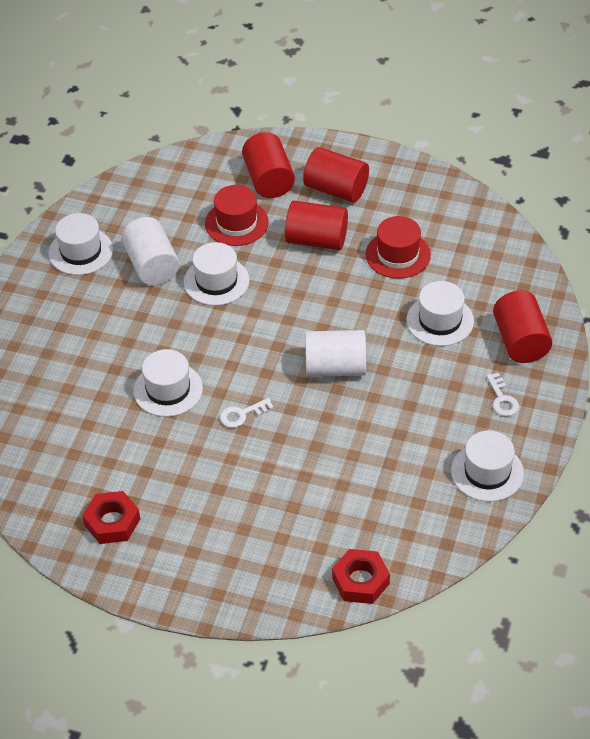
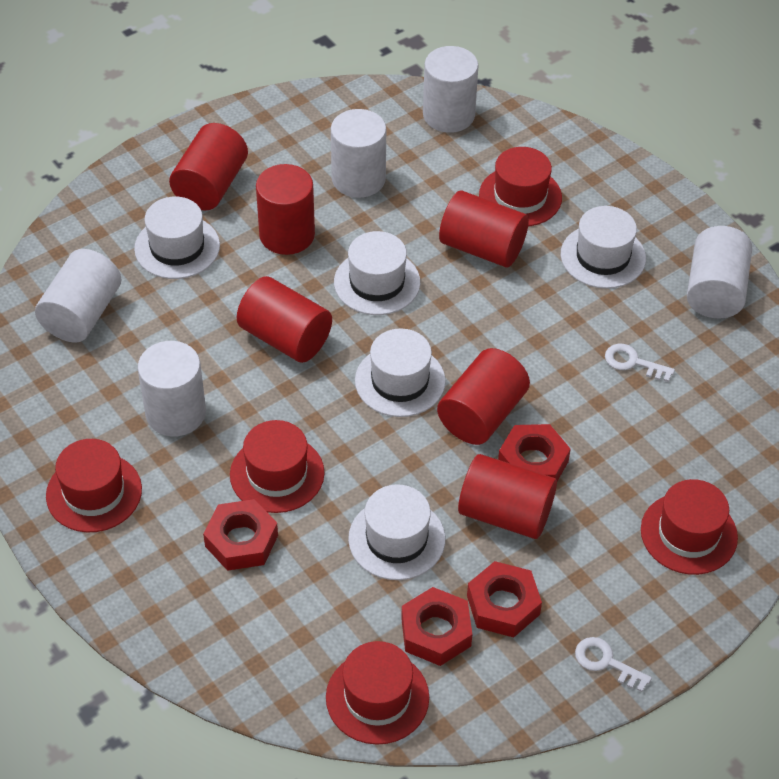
red cylinder: [242,132,295,198] [285,201,348,250] [303,147,369,202] [493,291,552,363] = 4 -> [169,123,248,210] [237,276,332,363] [256,164,315,255] [437,348,530,445] [439,191,529,267] [458,454,557,539] = 6
red hat: [205,185,269,246] [366,216,431,279] = 2 -> [46,439,142,532] [230,420,325,513] [326,641,429,745] [479,147,562,226] [641,479,738,575] = 5
red nut: [82,491,140,544] [332,549,390,604] = 2 -> [203,499,278,571] [401,587,472,666] [467,561,542,637] [498,424,571,481] = 4
white cylinder: [121,217,180,285] [305,330,366,377] = 2 -> [35,249,121,342] [138,341,206,437] [331,109,386,198] [423,46,478,133] [687,226,752,318] = 5

